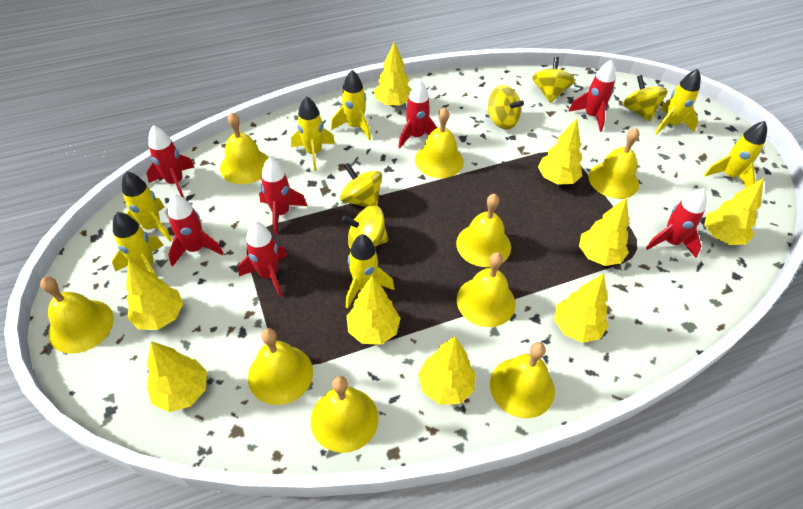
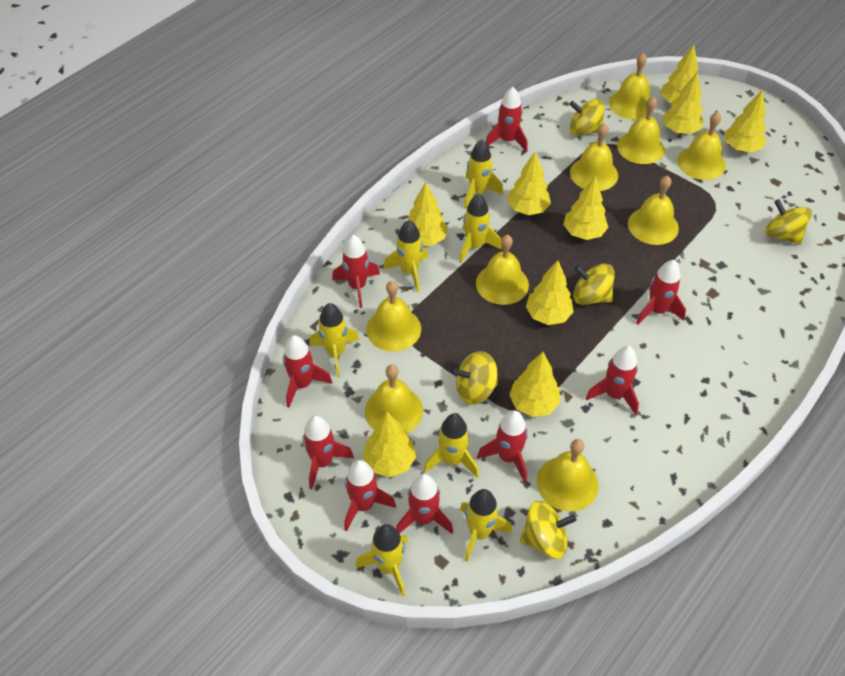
red rocket: [146,125,194,198] [168,194,224,267] [238,221,287,297] [259,157,307,235] [398,80,437,149] [568,60,615,132] [646,188,707,258] = 7 -> [283,335,332,408] [303,415,354,489] [332,235,380,308] [344,460,396,531] [396,474,453,534] [477,410,528,482] [486,87,528,152] [585,346,639,415] [636,260,686,325] = 9

